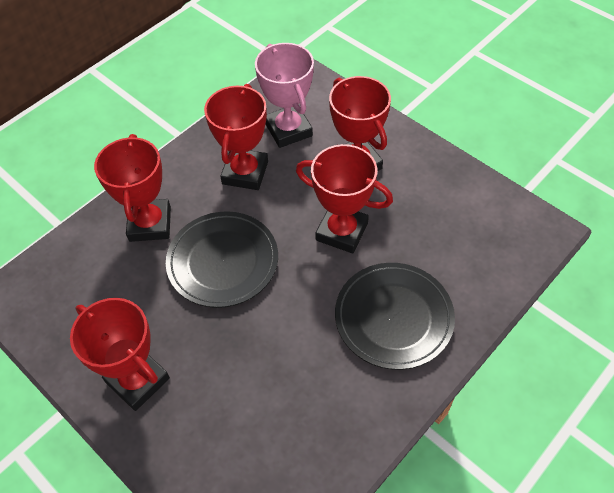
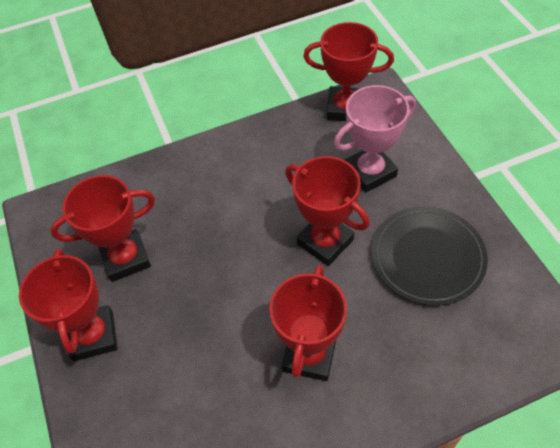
black plate: [166,211,278,308] [335,263,455,370] = 2 -> [372,207,488,306] = 1

